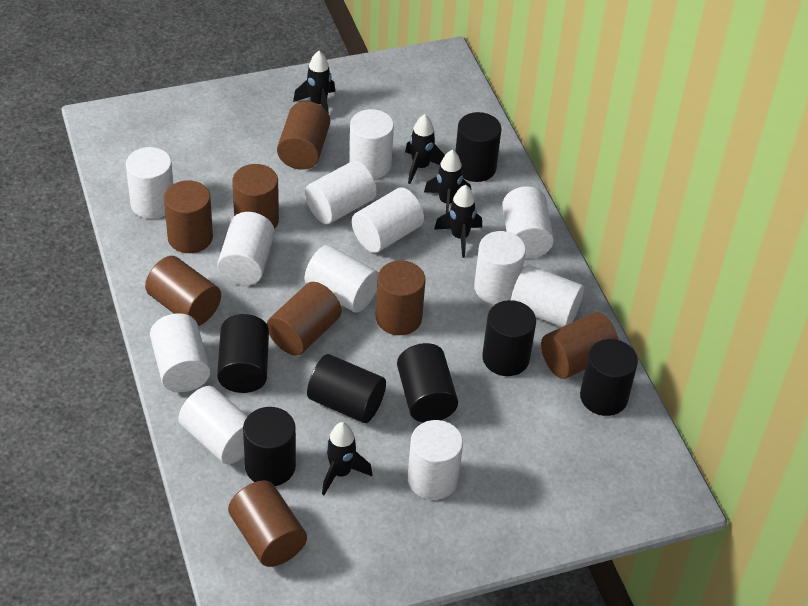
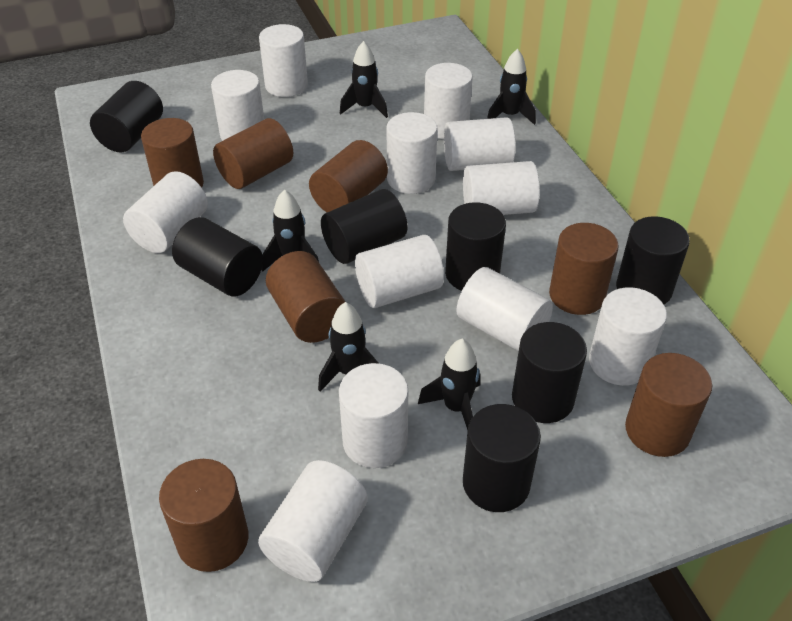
brown cylinder: [145,256,221,326] [164,180,213,253] [228,480,307,567] [232,164,279,229] [267,282,342,356] [277,101,330,170] [376,260,426,335] [541,312,618,379] = 8 -> [141,118,204,187] [159,459,248,572] [213,118,293,189] [266,251,345,343] [309,140,388,212] [549,223,619,315] [625,353,712,457] = 7

